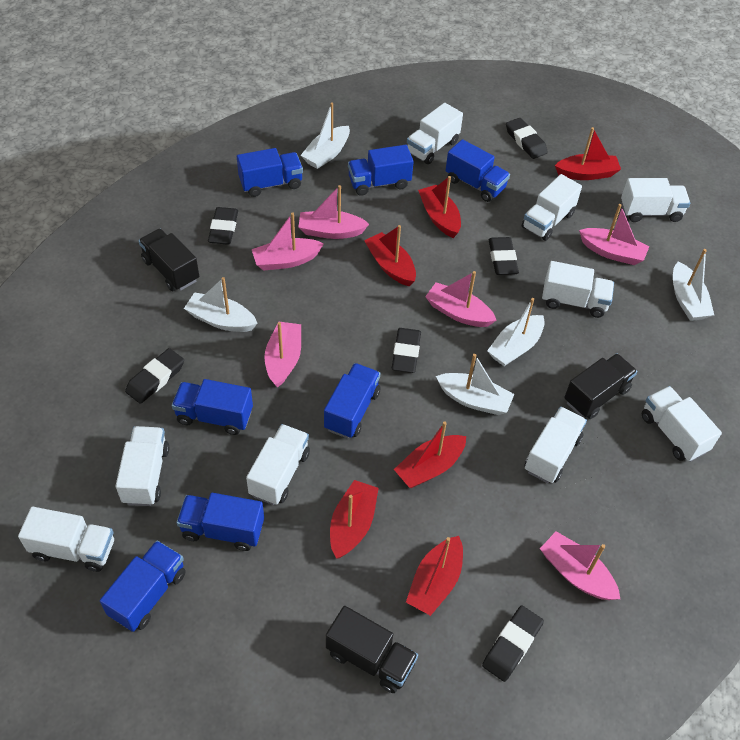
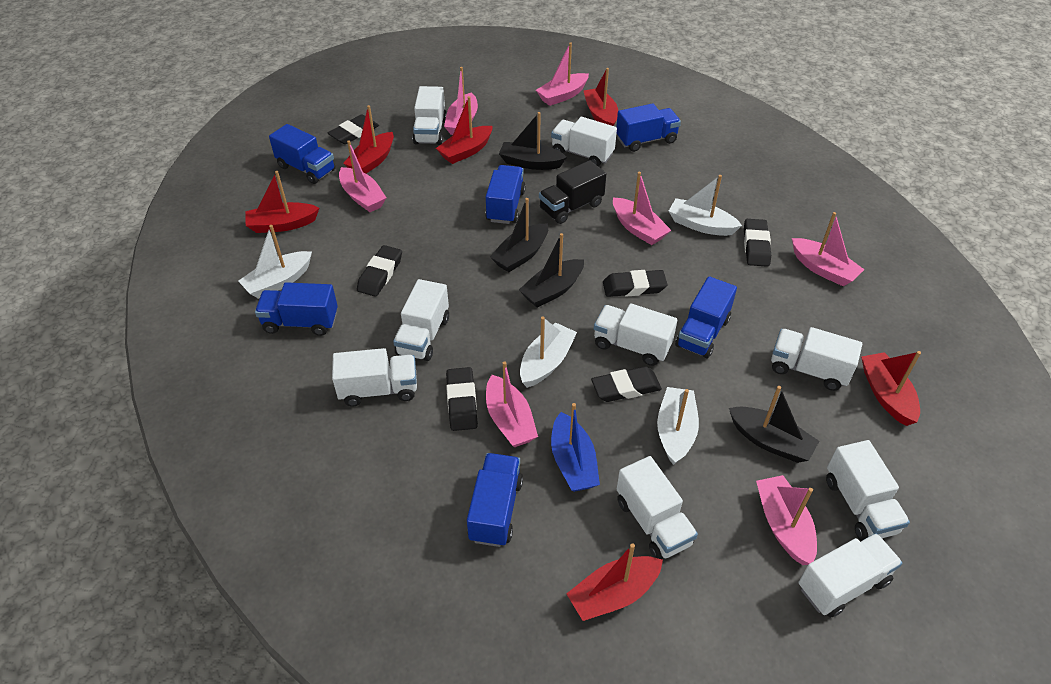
black boat: none = 0 -> [490,198,548,272] [499,112,567,170] [519,233,584,307] [729,386,819,463] = 4
black truck: [139,229,199,291] [326,606,418,693] [564,353,637,419] = 3 -> [539,160,606,224] = 1
blue boat: none = 0 -> [551,403,600,492] = 1
blue truck: [100,541,186,632] [172,379,253,435] [177,493,264,551] [237,148,303,197] [324,363,380,439] [348,145,414,196] [446,139,510,202] = 7 -> [255,282,338,336] [269,124,335,184] [467,453,523,547] [485,165,526,224] [616,103,681,152] [675,276,737,358] = 6
pink boat: [252,213,324,271] [264,321,301,388] [298,185,369,239] [425,271,496,327] [540,531,620,600] [579,204,649,265] = 6 -> [339,140,386,212] [444,67,478,135] [486,361,538,447] [536,42,589,106] [613,172,671,245] [756,475,817,565] [792,212,865,286] = 7
white boat: [184,277,258,332] [301,102,350,169] [436,354,514,415] [487,298,545,366] [673,249,714,321] = 5 -> [238,225,312,299] [520,317,577,388] [657,387,699,465] [669,175,742,236] = 4

